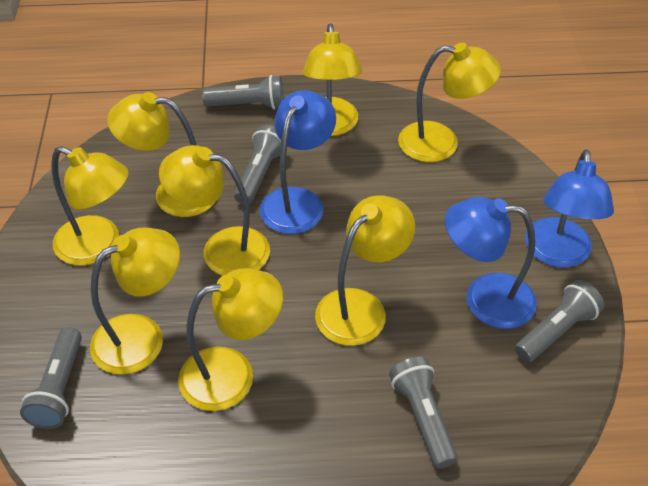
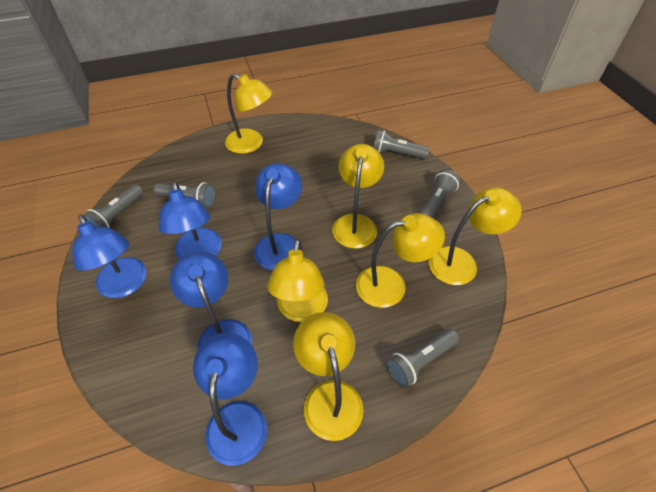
blue lamp: [260,90,336,234] [445,197,537,329] [525,149,614,268] = 3 -> [72,214,147,298] [159,181,222,259] [170,252,252,349] [193,333,267,466] [254,163,302,270] = 5
yellow lamp: [51,146,129,266] [90,228,180,375] [107,92,215,217] [159,145,270,276] [178,268,283,411] [303,23,362,136] [315,196,415,346] [398,43,501,162] = 8 -> [225,73,272,154] [267,238,328,322] [293,312,363,441] [332,144,384,249] [356,213,445,308] [429,187,522,285] = 6

